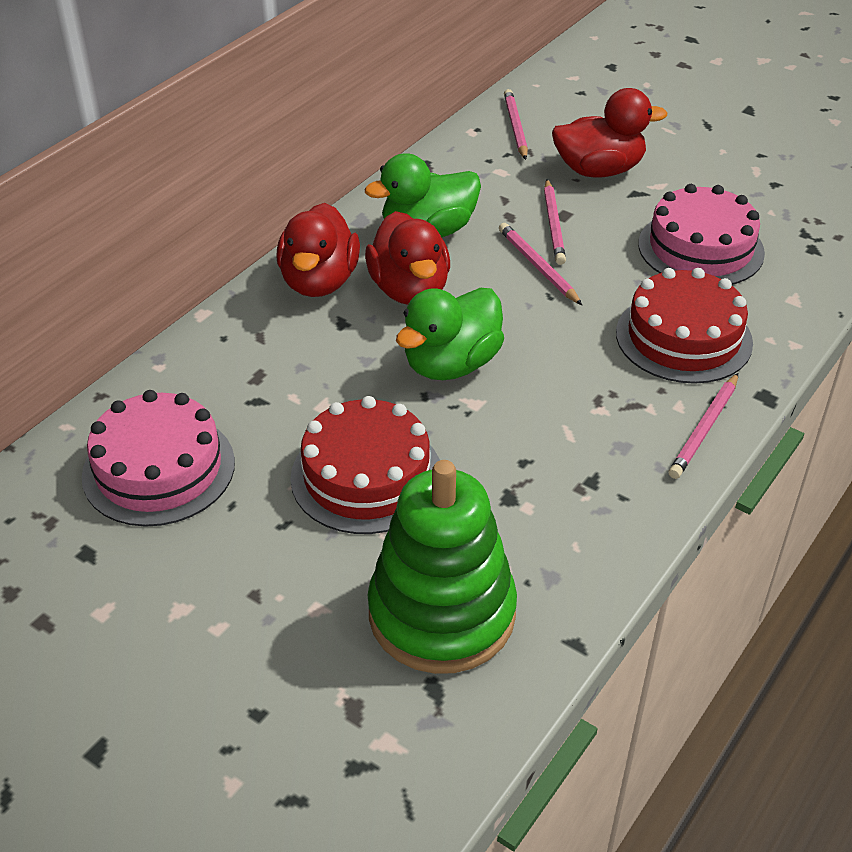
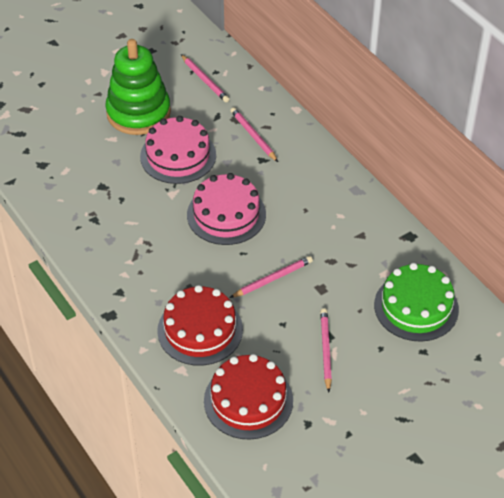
green cake: none = 0 -> [374,263,459,342] = 1
green duck: [365,153,481,237] [396,288,504,380] = 2 -> none = 0
red duck: [276,203,360,297] [365,211,450,305] [552,88,667,178] = 3 -> none = 0

